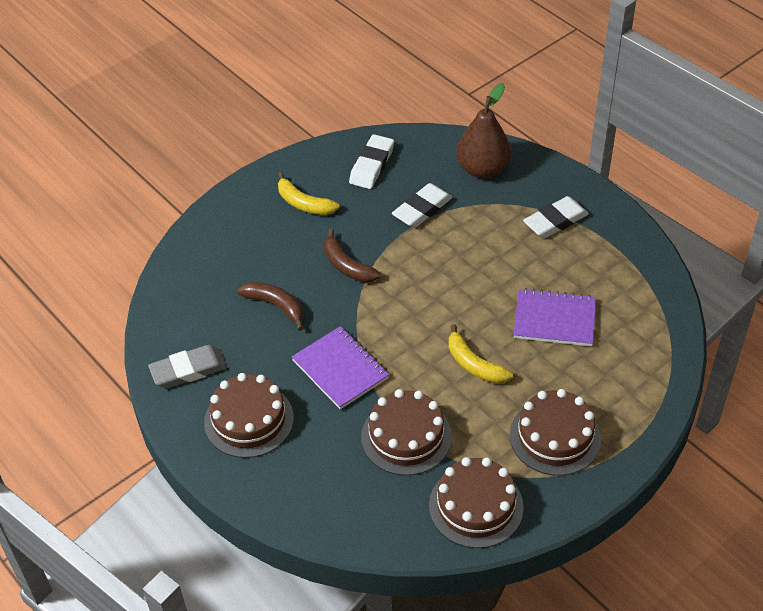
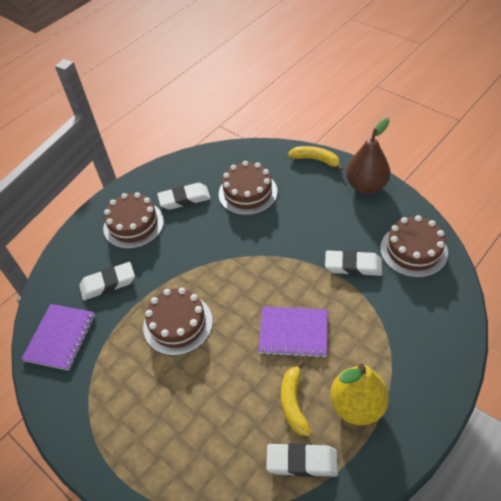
brown banana: [237,282,303,331] [324,229,381,282] = 2 -> none = 0
grey eraser: [148,345,227,388] = 1 -> none = 0
white eraser: [349,134,394,189] [392,183,453,228] [523,196,589,238] = 3 -> [79,262,135,300] [157,183,211,210] [266,443,338,477] [325,250,382,276] = 4
yellow pear: none = 0 -> [330,364,389,425] = 1

